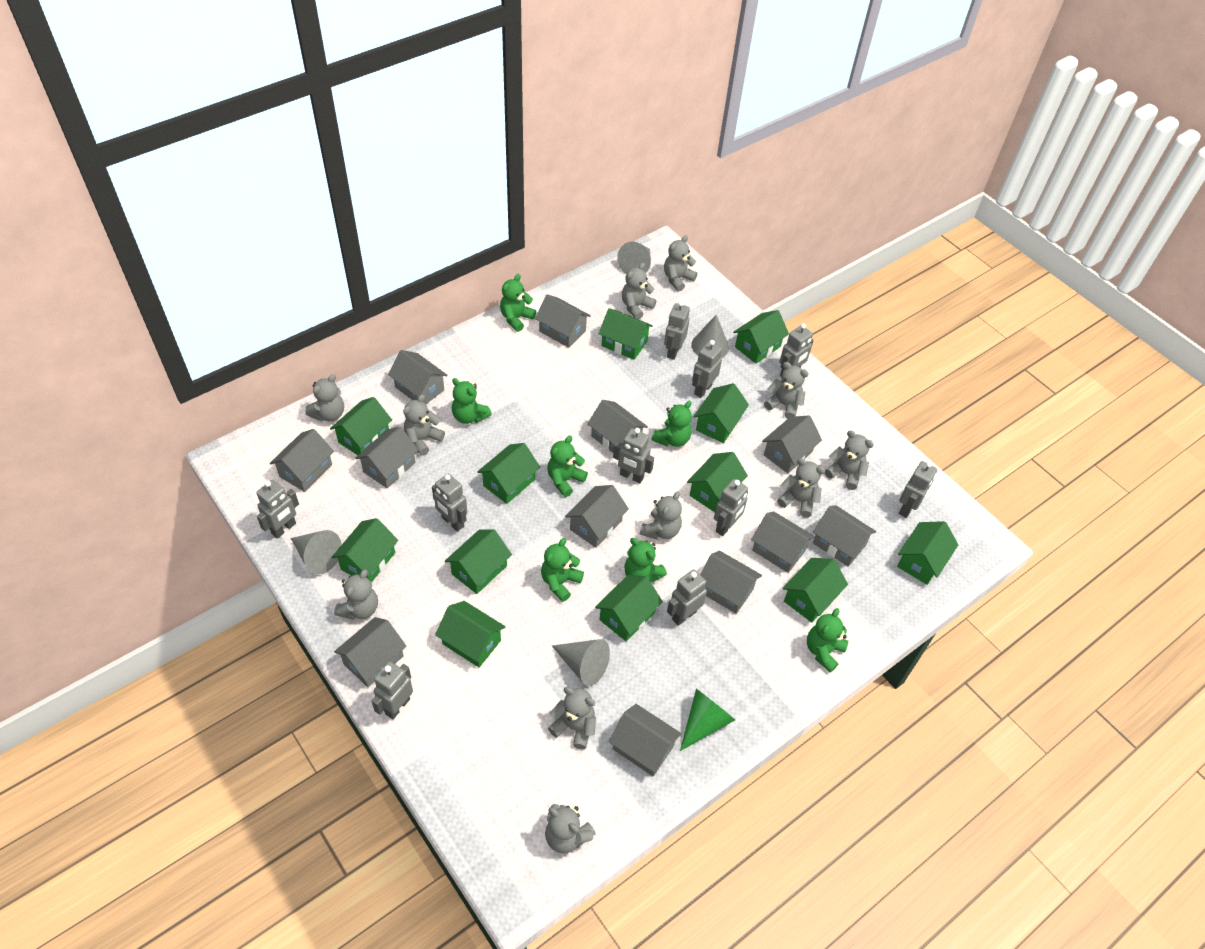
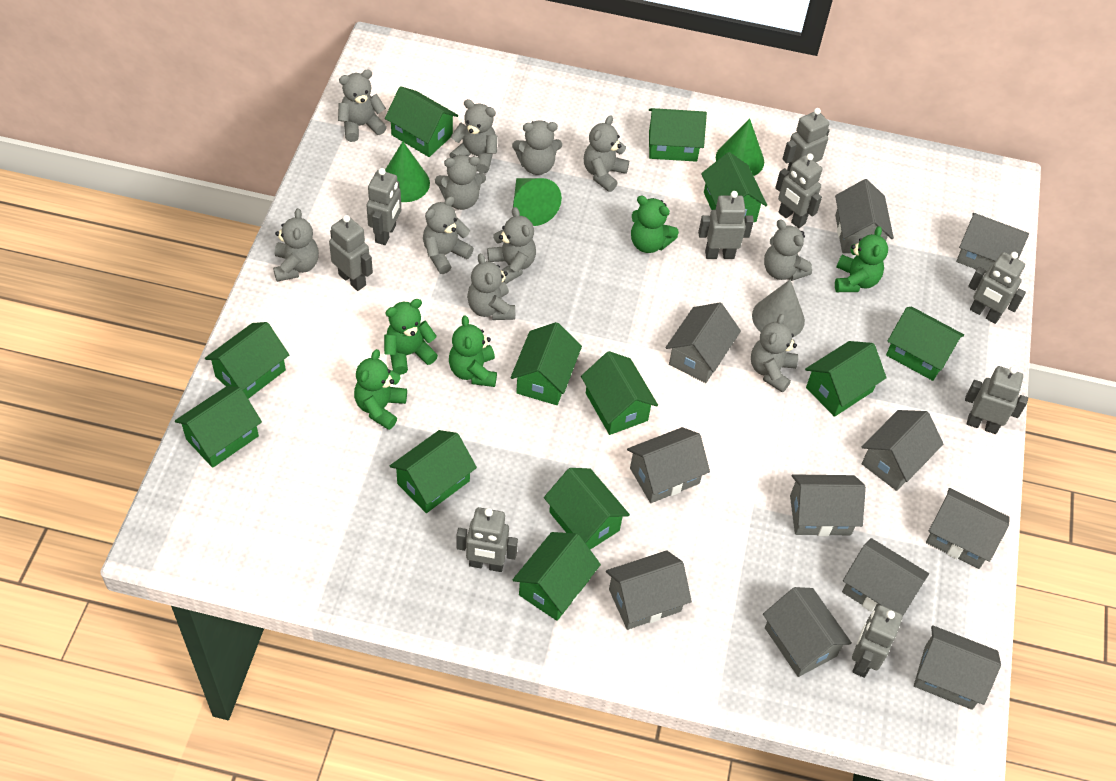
green cone: [680,689,735,751] = 1 -> [385,141,430,202] [513,178,562,226] [716,118,764,176] = 3
green teddy bear: [452,378,492,424] [500,274,536,332] [541,538,584,602] [547,436,588,497] [624,538,667,583] [651,401,692,447] [807,608,848,672] = 7 -> [354,349,407,430] [384,299,438,375] [449,315,497,387] [631,196,679,253] [835,226,888,292] = 5
grey cone: [291,530,341,574] [552,639,610,686] [617,242,651,274] [691,315,729,358] = 4 -> [752,279,805,338] = 1
grey house: [270,429,334,492] [334,617,407,687] [355,427,418,488] [388,350,448,404] [535,294,591,348] [565,485,629,548] [587,400,648,453] [609,704,682,776] [700,550,762,614] [751,512,815,573] [762,415,822,473] [813,505,876,567] = 12 -> [606,550,692,630] [627,427,710,503] [666,302,741,383] [763,587,852,677] [790,474,866,536] [835,179,894,253] [842,538,929,616] [862,410,943,491] [914,625,1001,710] [926,488,1010,569] [956,213,1029,273] = 11
grey robot: [256,480,299,539] [372,661,413,719] [432,474,467,532] [613,428,654,483] [664,301,690,360] [667,569,707,626] [692,340,722,398] [714,479,748,536] [780,324,814,377] [899,461,937,518] = 10 -> [329,215,373,291] [366,168,401,245] [457,507,518,572] [698,191,754,259] [775,153,822,228] [782,108,830,172] [852,605,903,678] [965,366,1028,434] [968,252,1026,324] = 9

